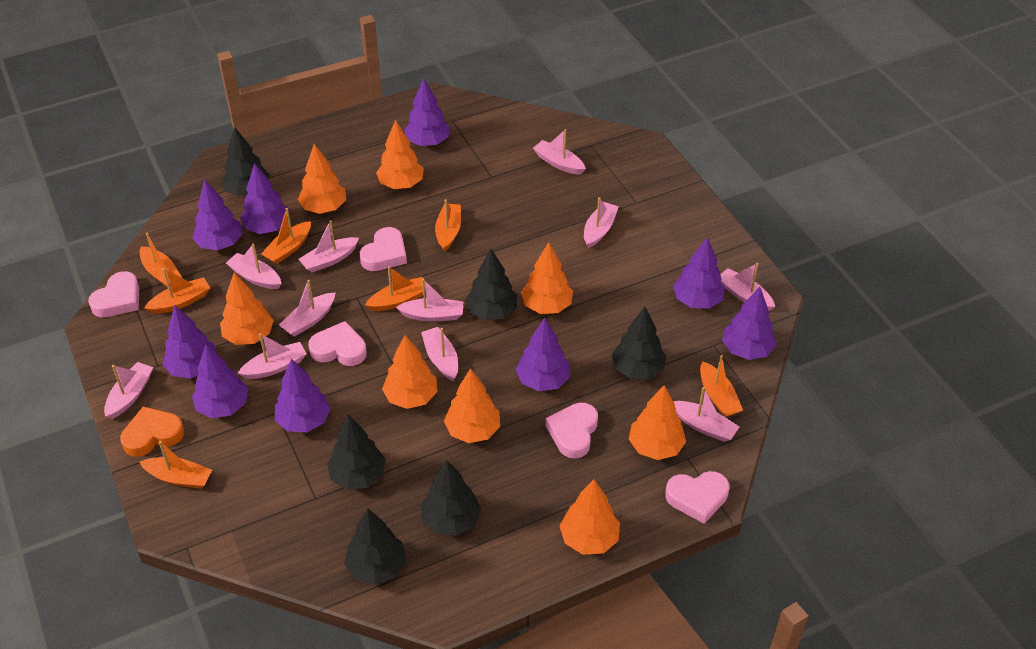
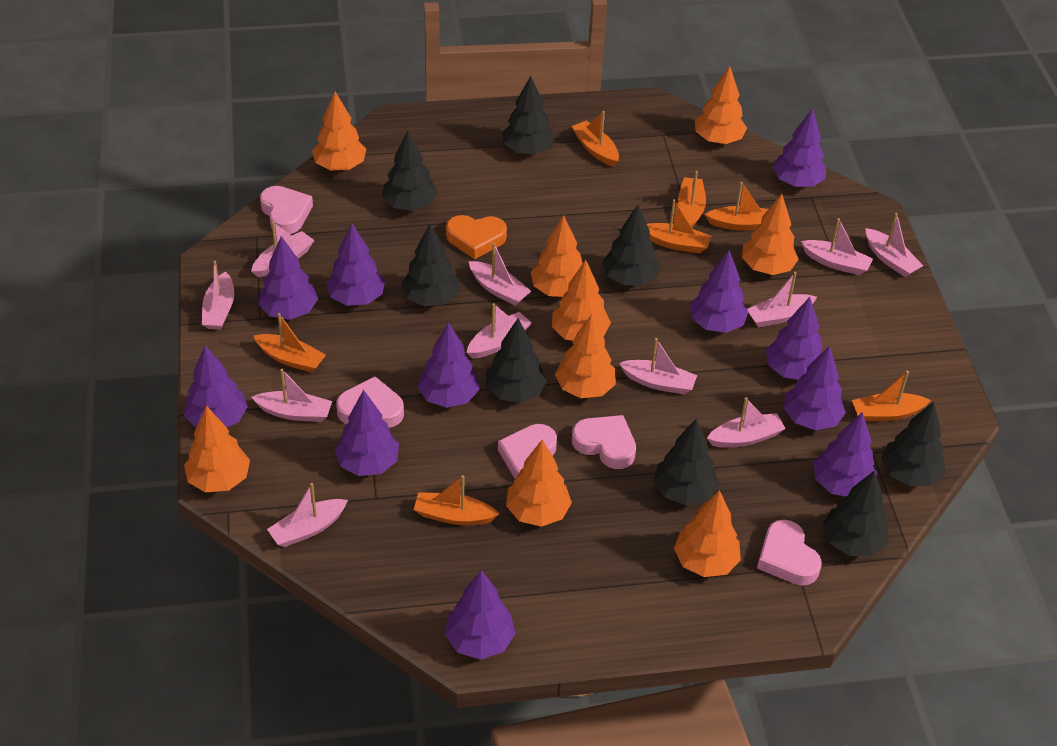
black tree: [222,127,270,196] [327,415,386,490] [344,508,406,585] [422,460,481,536] [465,248,517,321] [612,307,666,379] = 6 -> [382,130,438,211] [401,224,459,306] [486,318,547,403] [502,76,555,154] [602,205,659,285] [654,419,719,505] [822,470,888,556] [881,402,945,486] = 8
orange tree: [220,273,274,345] [298,144,346,214] [376,120,424,189] [382,335,438,409] [444,368,500,443] [521,242,573,314] [560,480,620,555] [629,385,686,460] = 8 -> [184,406,250,492] [312,92,366,171] [506,439,572,527] [531,215,583,297] [552,260,611,341] [555,314,616,398] [674,490,741,577] [695,66,747,144] [742,194,799,275] = 9
purple tree: [163,305,217,378] [192,179,243,250] [192,344,248,418] [240,163,289,234] [275,358,331,432] [404,78,450,146] [515,317,570,391] [673,237,725,309] [722,287,776,360] = 9 -> [184,345,248,428] [258,236,318,320] [326,223,385,306] [335,390,399,476] [417,322,480,408] [445,570,516,660] [690,250,749,333] [766,297,822,380] [773,108,826,187] [783,345,846,430] [814,412,878,497] = 11

